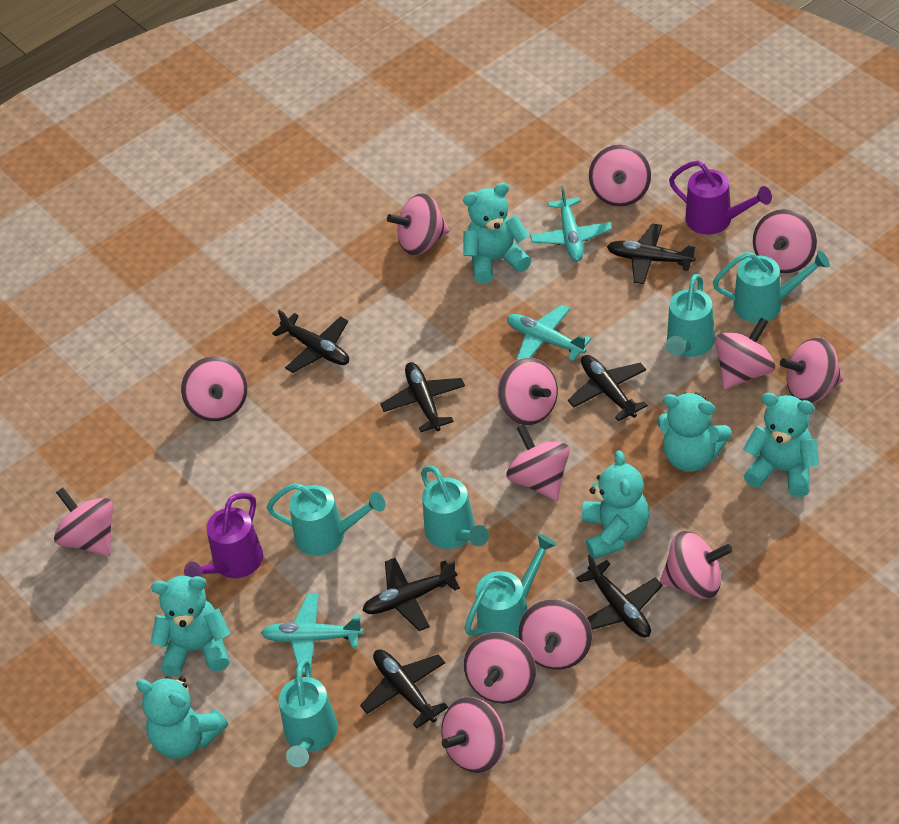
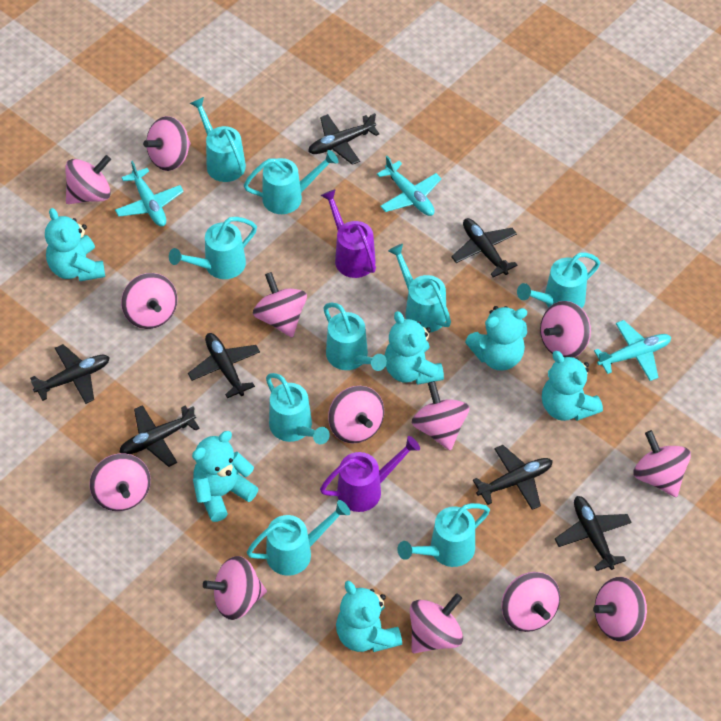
turquoise watering can: [267,483,385,556] [279,659,338,767] [421,466,489,549] [464,534,557,639] [666,274,715,357] [713,250,830,323] = 6 -> [169,217,257,279] [190,97,246,182] [244,150,338,214] [247,500,350,576] [266,373,330,445] [323,303,387,371] [388,244,451,333] [397,503,490,567] [517,252,600,308] = 9

